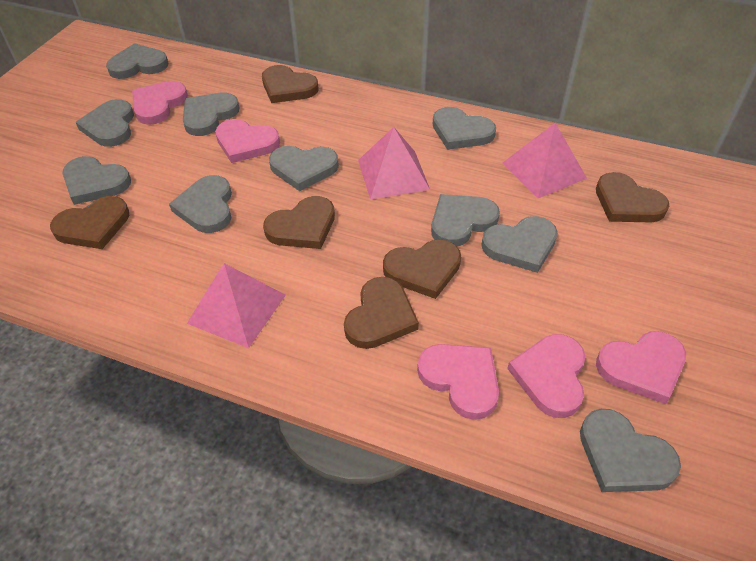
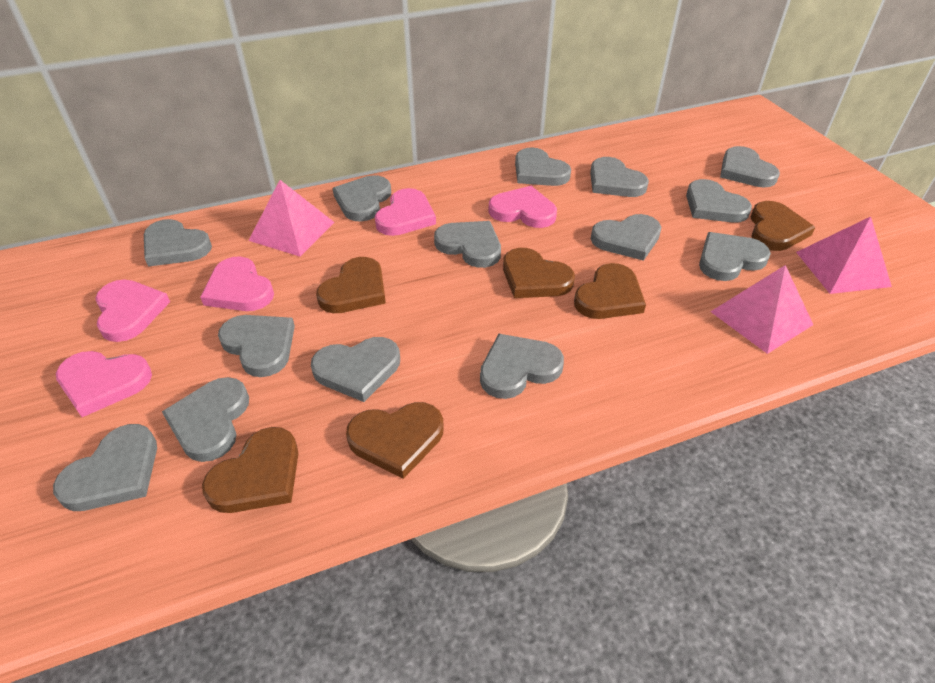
grey heart: [62,156,131,205] [76,99,134,147] [106,43,168,79] [169,175,232,233] [183,93,239,136] [269,146,339,191] [431,194,500,247] [433,107,496,150] [481,216,558,273] [580,409,681,492] = 10 -> [53,424,157,511] [144,219,212,267] [162,377,249,462] [218,315,295,377] [311,337,400,402] [333,175,391,222] [434,221,501,268] [480,334,564,399] [515,148,571,186] [590,157,649,197] [591,214,661,261] [686,179,752,223] [699,232,771,281] [720,146,780,188] = 14

